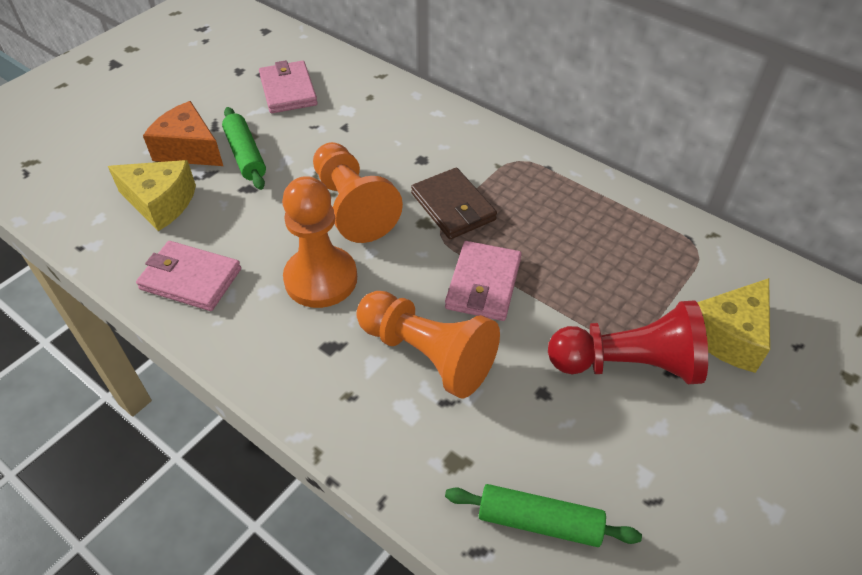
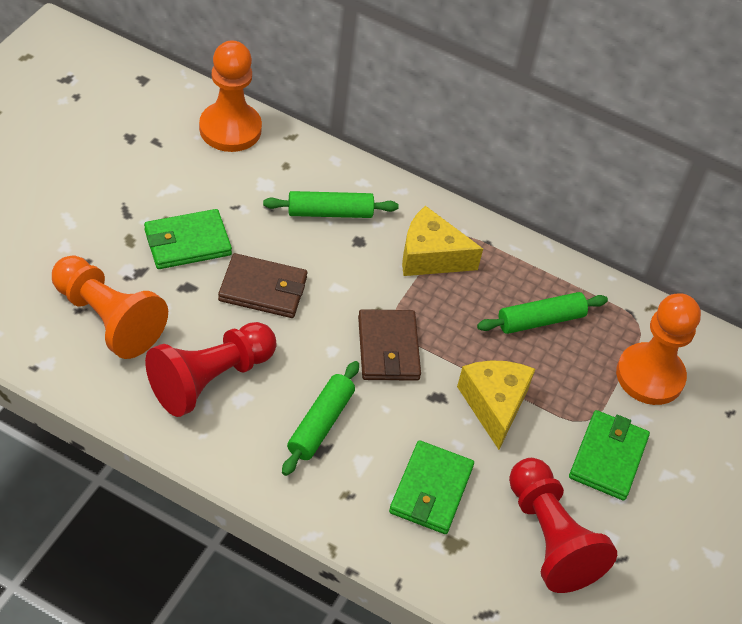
brown wallet: [411,168,497,239] = 1 -> [218,253,307,318] [358,309,421,381] = 2
green rolling pin: [222,107,266,190] [445,484,642,547] = 2 -> [263,191,399,218] [282,361,359,476] [477,292,608,334] = 3
green wallet: none = 0 -> [144,209,232,269] [389,440,474,534] [569,410,650,501] = 3
orange cheese: [143,101,223,166] = 1 -> none = 0
pink wallet: [136,241,241,311] [259,60,318,113] [445,241,522,321] = 3 -> none = 0
red pawn: [548,301,708,384] = 1 -> [145,322,276,417] [509,458,617,593] = 2

